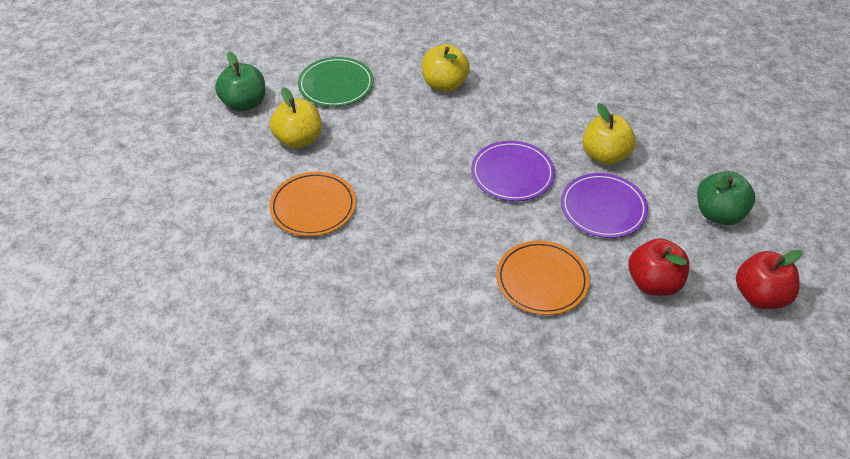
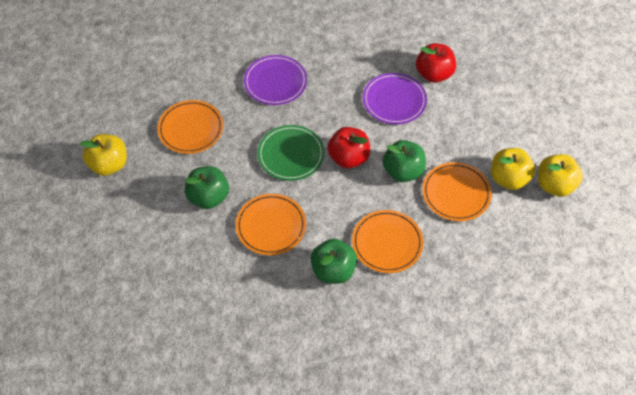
green apple: [215,52,265,112] [697,171,755,225] = 2 -> [185,166,229,209] [310,239,357,284] [383,140,426,182] = 3
orange plate: [269,172,356,236] [496,240,590,315] = 2 -> [157,100,223,154] [236,194,306,255] [352,210,423,273] [422,162,492,221] = 4

